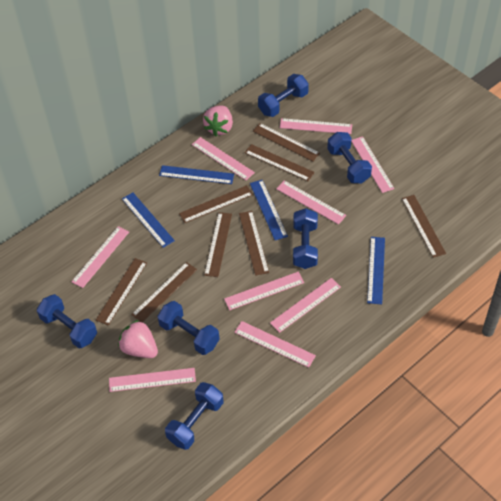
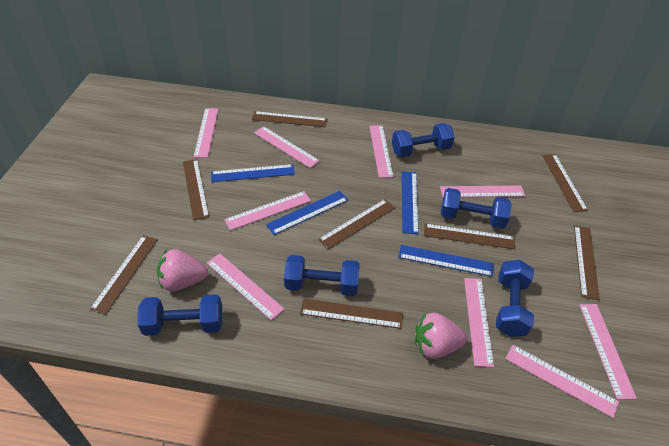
blue dumbbell: [37,294,97,348] [157,301,220,355] [165,382,223,450] [258,74,309,117] [293,208,318,269] [327,132,372,183] = 6 -> [137,294,222,336] [284,255,360,296] [392,123,454,157] [441,188,512,229] [496,260,534,337] = 5

